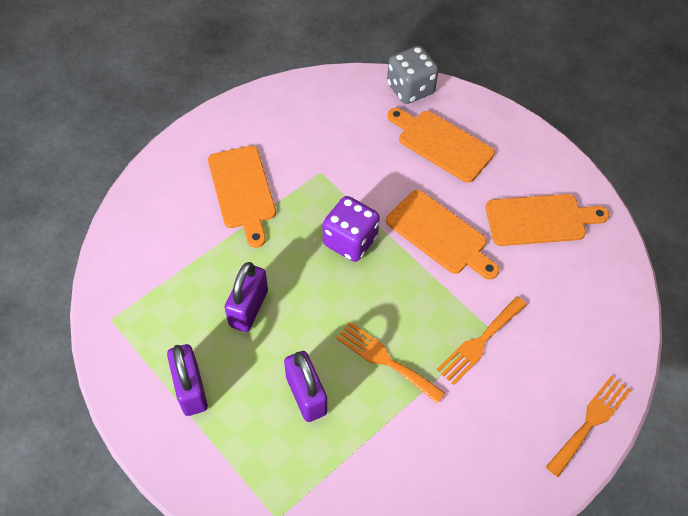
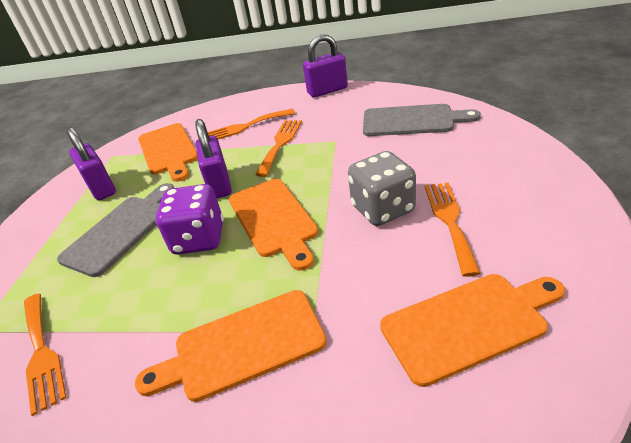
grey cutting board: none = 0 -> [57,183,174,277] [363,104,481,136] = 2
orange fork: [336,322,445,404] [437,296,527,385] [546,375,631,477] = 3 -> [24,294,66,416] [208,109,295,139] [255,120,302,177] [425,182,481,277] = 4

